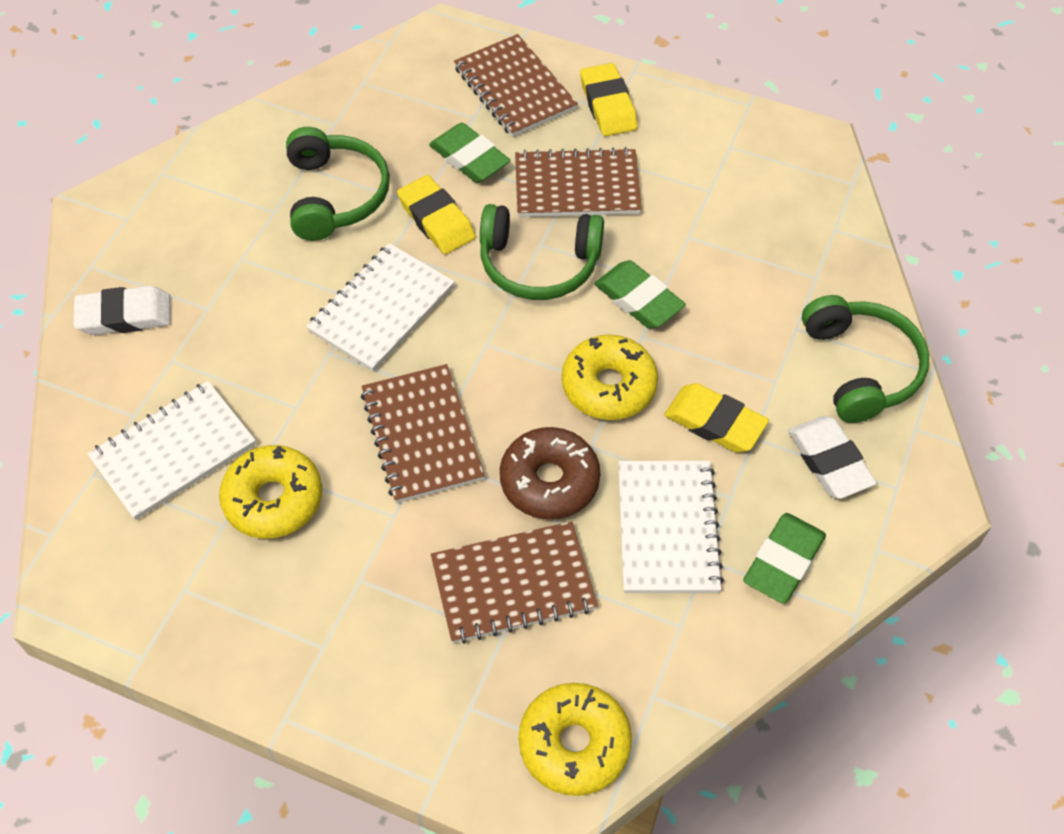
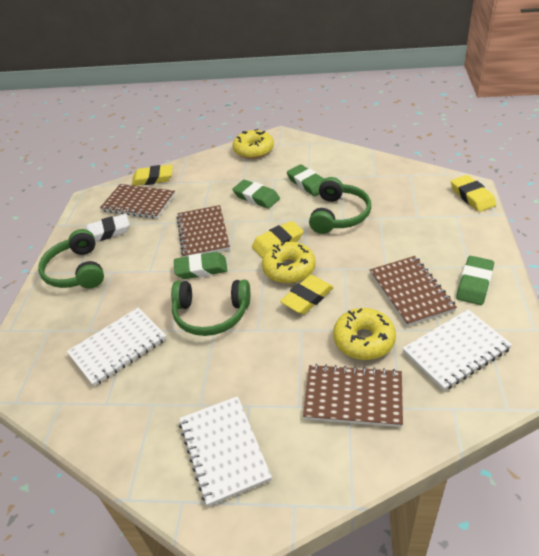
brown donut: [500,427,600,519] = 1 -> none = 0
green eraser: [429,123,510,183] [594,260,686,328] [743,513,826,604] = 3 -> [174,252,228,279] [233,180,280,209] [287,164,324,196] [456,256,494,305] = 4
white eraser: [73,286,171,335] [788,416,877,499] = 2 -> [85,214,130,242] = 1
yellow eraser: [397,175,476,255] [580,63,638,136] [664,383,769,453] = 3 -> [132,165,173,186] [252,221,304,258] [280,275,334,314] [451,175,496,212] = 4

